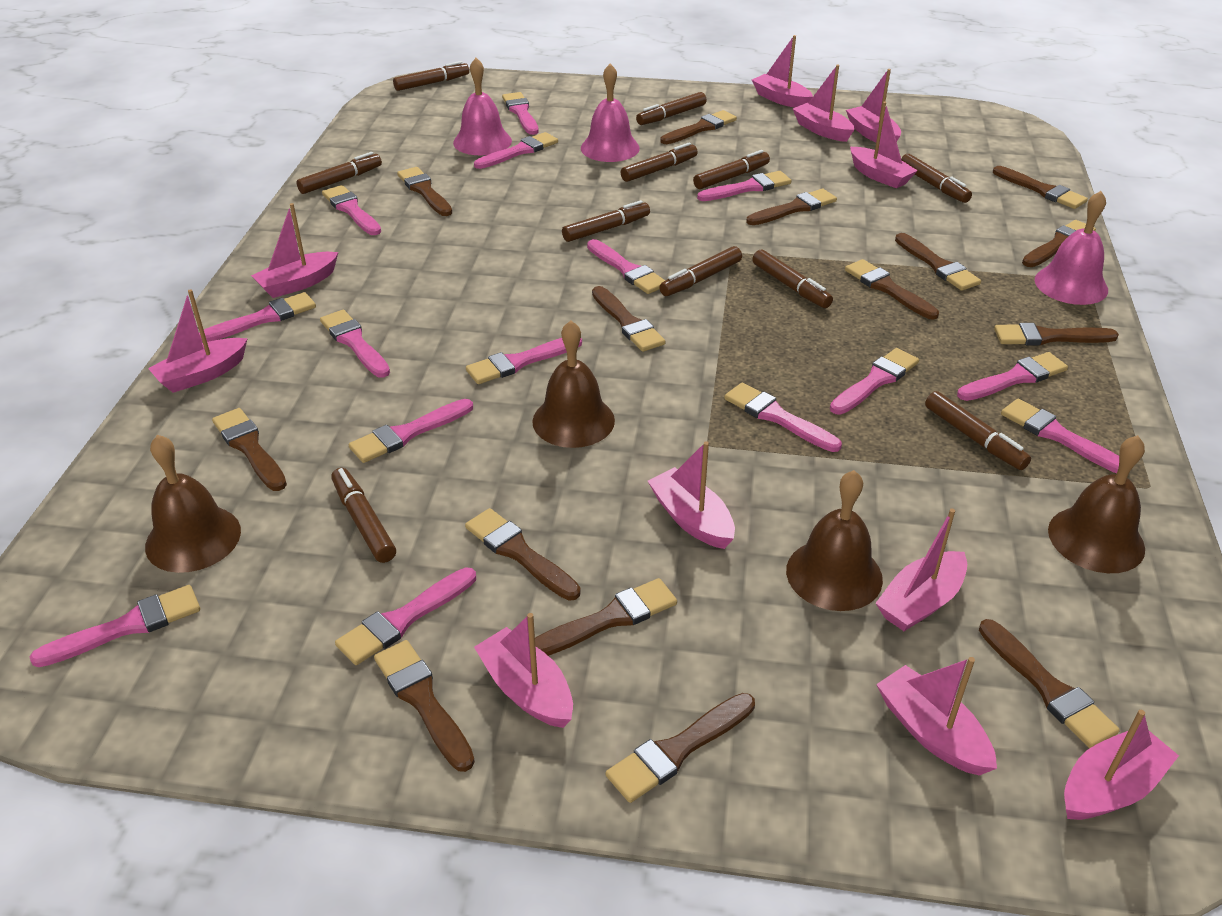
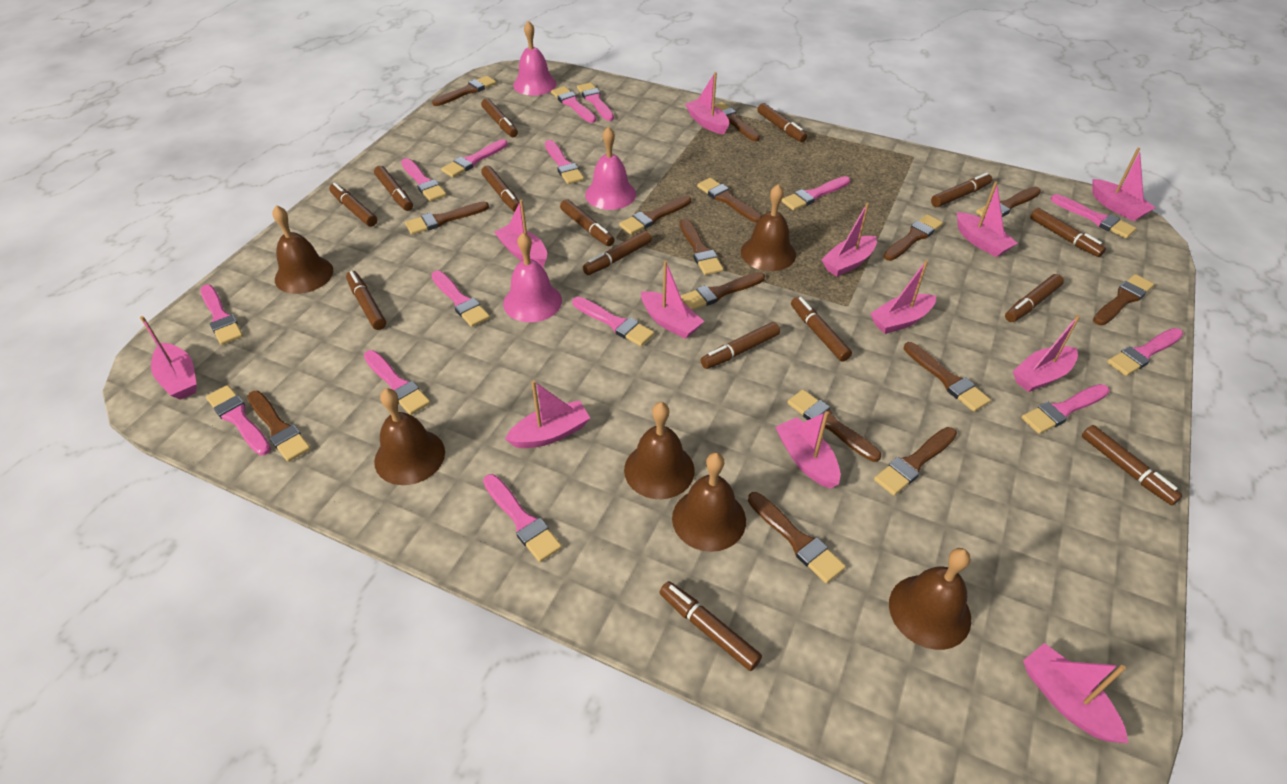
brown bell: [145,435,241,573] [532,320,615,448] [786,470,883,611] [1048,435,1145,573] = 4 -> [273,205,333,294] [374,388,445,485] [624,402,695,499] [672,452,746,552] [741,184,796,271] [889,548,971,650] = 6
brown marker: [296,152,382,194] [331,468,396,563] [393,61,469,91] [562,200,650,242] [621,142,698,182] [636,92,707,125] [659,246,742,296] [693,150,770,189] [752,249,833,308] [901,154,972,203] [925,391,1031,470] = 11 -> [329,183,377,227] [346,271,386,330] [374,166,413,211] [481,98,518,137] [481,165,519,212] [560,199,615,246] [583,231,652,275] [659,581,762,671] [701,322,780,369] [757,103,807,142] [791,297,852,362] [931,173,992,207] [1005,274,1064,322] [1030,208,1106,257] [1082,425,1183,505] = 15
pink boat: [148,289,248,393] [251,203,338,298] [474,613,573,728] [648,441,735,549] [752,35,813,108] [793,65,854,142] [846,69,901,144] [850,101,918,188] [875,509,967,631] [876,657,997,775] [1064,710,1179,820] = 11 -> [140,316,197,400] [494,200,547,267] [505,380,590,448] [641,261,705,339] [685,72,729,134] [775,411,841,488] [821,203,877,277] [870,260,936,334] [957,181,1018,257] [1013,315,1080,392] [1023,643,1128,743] [1093,148,1156,221] = 12

